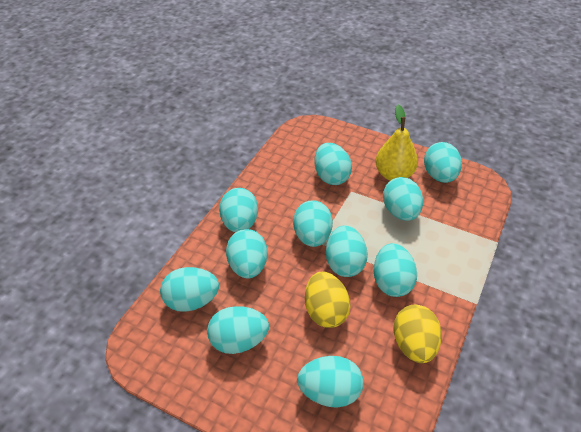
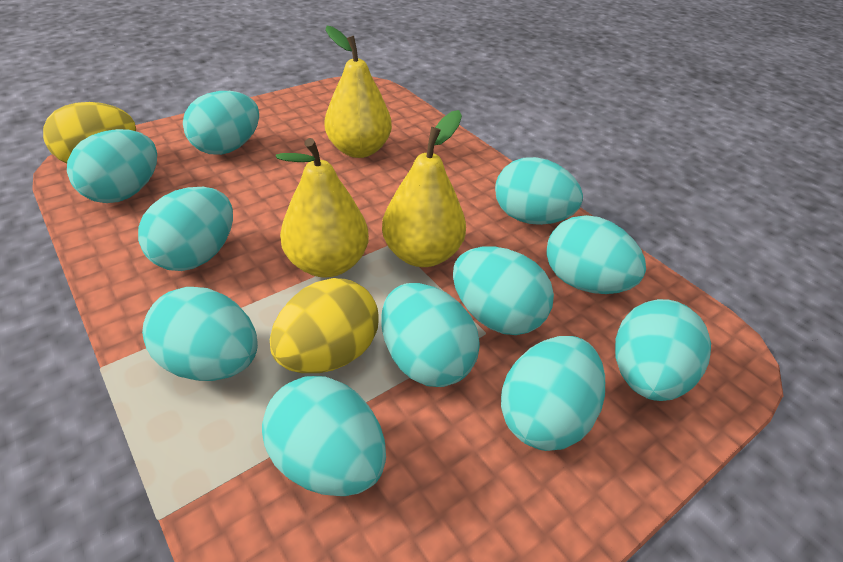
yellow pear: [375,105,418,181] = 1 -> [276,138,369,278] [324,26,392,158] [382,110,466,267] = 3

